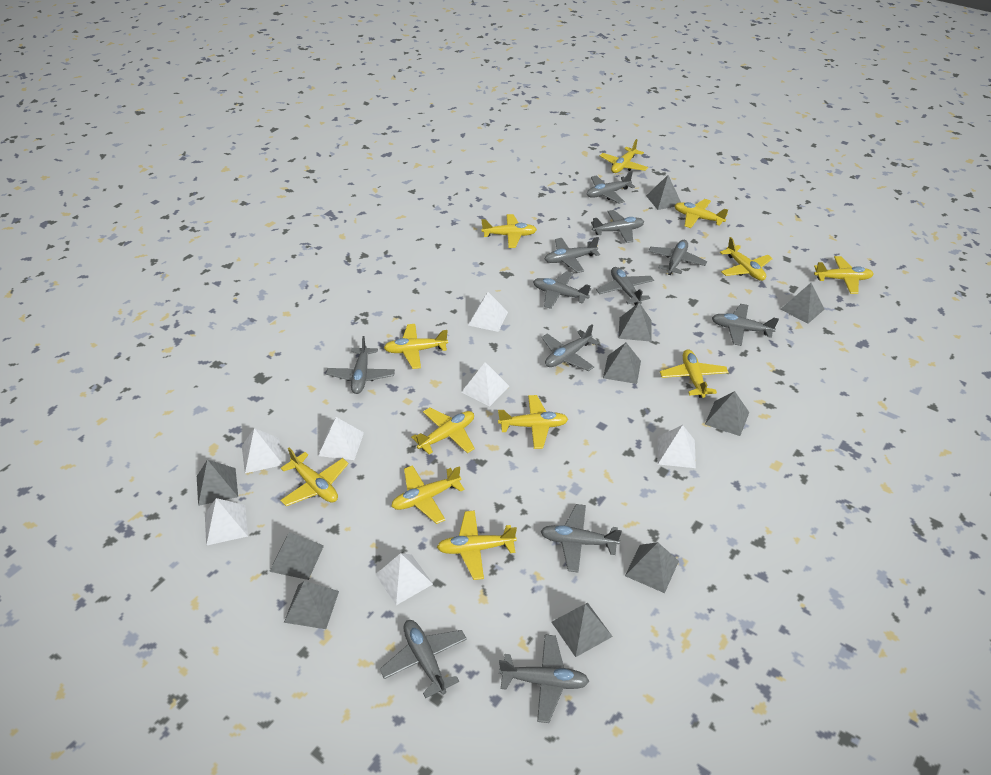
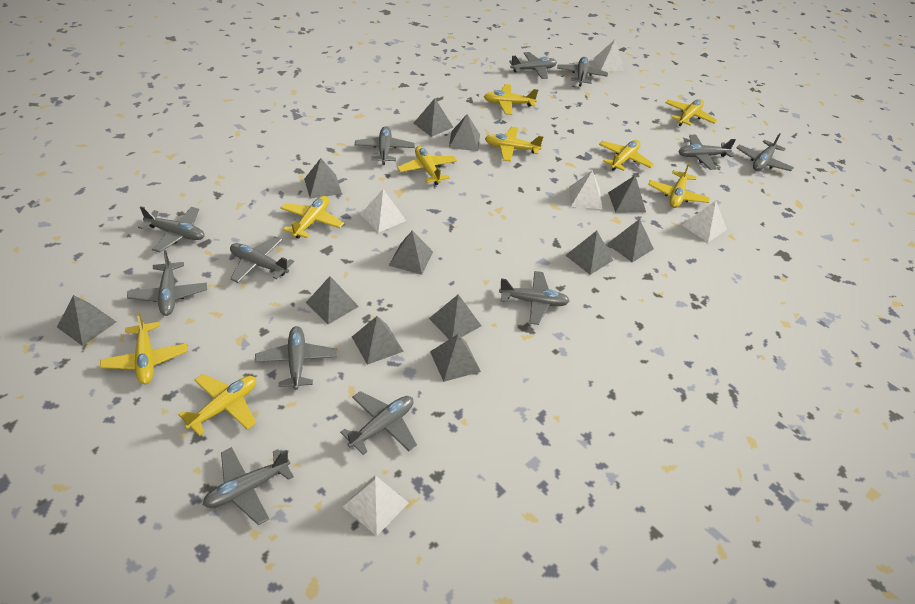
grey pyramid: [197,460,238,506] [269,532,324,580] [284,581,339,629] [552,603,613,657] [603,343,641,384] [618,302,652,342] [625,542,679,593] [646,175,681,210] [705,391,749,436] [780,283,825,324] = 10 -> [57,295,116,346] [304,158,342,199] [306,276,359,324] [352,316,404,365] [389,231,433,275] [414,98,454,137] [429,294,481,339] [430,334,481,382] [449,114,480,151] [565,231,613,275] [607,219,654,263] [608,175,646,213] = 12
white pyramid: [205,498,248,546] [242,428,283,473] [318,417,364,460] [375,553,433,605] [461,362,509,407] [468,292,508,332] [658,425,696,468] = 7 -> [343,475,409,536] [361,189,406,233] [569,170,602,209] [594,40,624,71] [682,200,727,242] = 5
yellow plane: [280,448,349,506] [384,324,448,369] [391,465,465,524] [411,408,475,454] [437,510,517,580] [481,214,537,248] [498,395,568,449] [600,139,648,173] [660,349,729,398] [675,199,728,228] [720,237,773,281] [814,256,873,294] = 12 -> [100,311,188,384] [178,374,256,436] [280,196,344,239] [397,146,457,185] [484,84,538,115] [485,127,544,162] [599,140,654,171] [648,162,710,208] [666,99,717,126] = 9

